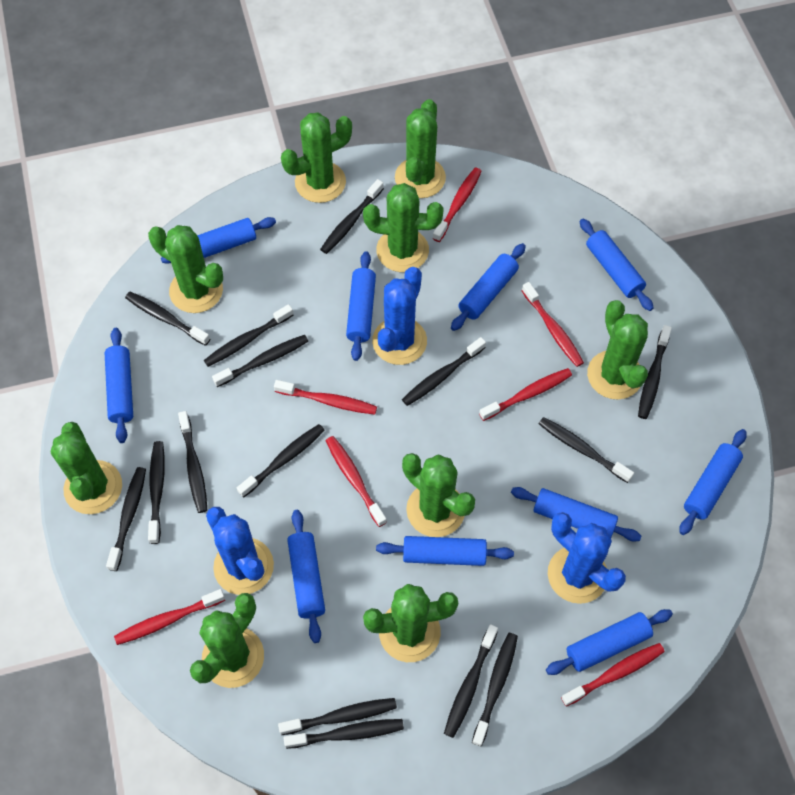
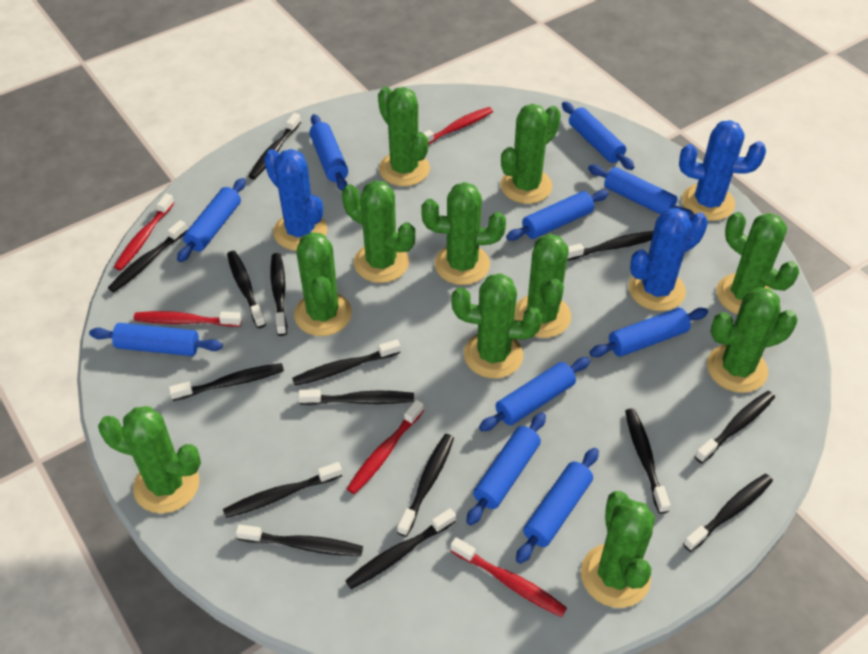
green cactus: [51,422,122,514] [148,225,223,313] [190,593,264,688] [281,113,352,203] [363,183,444,272] [363,584,458,662] [395,99,446,198] [402,453,475,537] [587,300,648,400] = 9 -> [98,406,201,514] [294,232,352,336] [342,180,415,283] [378,87,430,186] [421,182,506,285] [451,273,542,378] [500,104,561,204] [514,234,571,338] [581,491,655,608] [707,287,798,393] [717,212,799,314] = 11
red toothbrush: [114,589,225,645] [274,380,377,415] [325,436,387,527] [433,168,482,242] [479,368,572,421] [522,282,584,367] [561,643,665,707] = 7 -> [114,193,174,270] [134,311,242,327] [347,400,424,494] [424,107,493,145] [450,537,567,617] = 5

